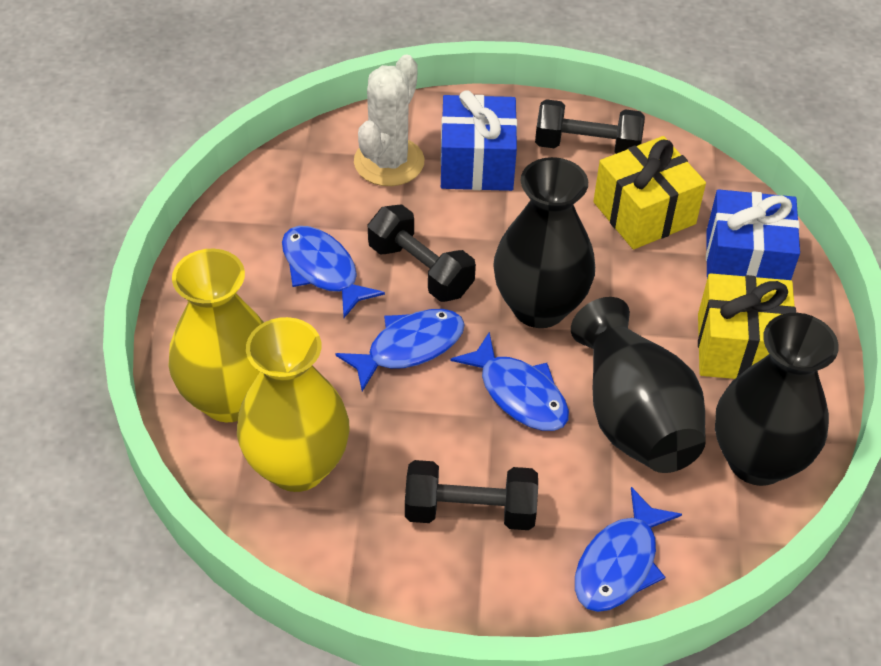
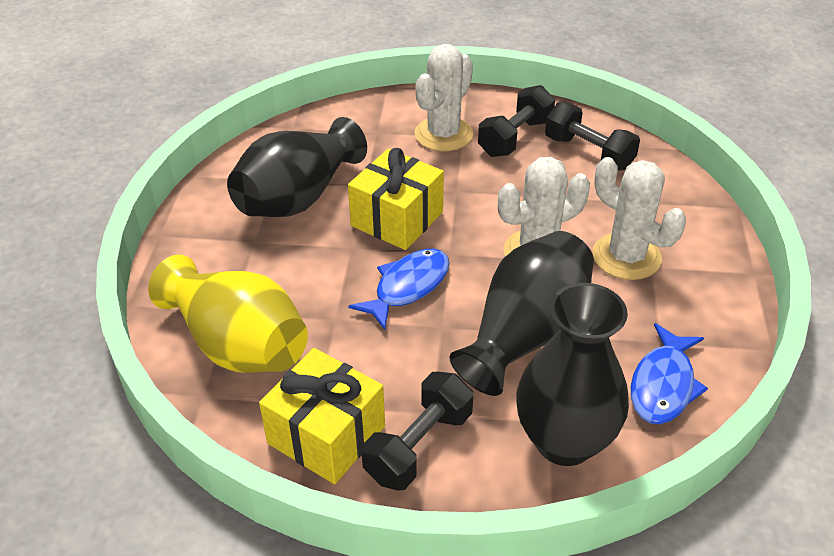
blue fish: [282,226,385,318] [335,309,465,392] [450,332,569,431] [575,487,682,612] = 4 -> [348,249,450,330] [631,323,708,424] = 2
blue gift: [440,90,517,191] [706,189,800,280] = 2 -> none = 0
white cactus: [354,55,424,186] = 1 -> [414,44,473,151] [498,157,590,257] [593,157,686,280] = 3
yellow vase: [168,249,264,422] [237,317,350,492] = 2 -> [148,254,308,373] = 1

